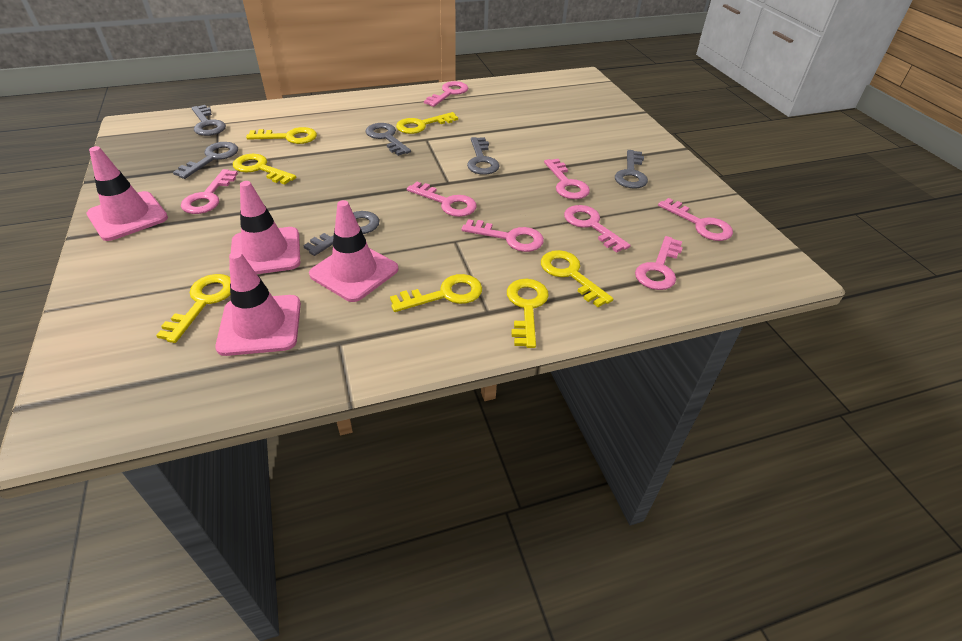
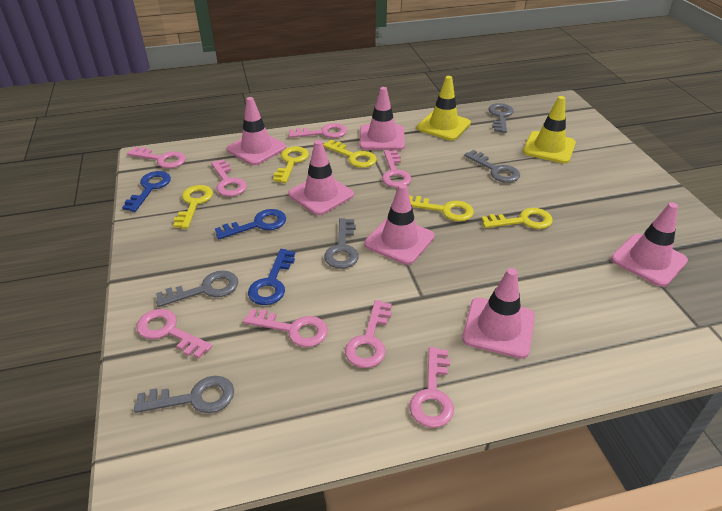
blue key: none = 0 -> [122,171,171,212] [215,209,286,239] [248,249,295,305] = 3
grey key: [173,142,238,179] [191,105,226,136] [303,211,380,256] [365,123,411,156] [467,137,500,175] [615,150,648,188] = 6 -> [134,376,234,413] [156,270,238,307] [324,218,359,269] [464,150,520,183] [488,103,514,133] = 5
pink traffic cone: [87,146,168,241] [215,251,301,356] [229,181,300,274] [309,200,398,302] = 4 -> [227,97,286,165] [288,140,354,215] [360,87,405,150] [364,184,435,265] [462,268,535,359] [611,202,688,287] = 6
yellow key: [156,274,231,343] [233,154,296,185] [246,127,317,144] [390,274,482,312] [396,112,458,134] [507,279,549,348] [541,250,613,307] = 7 -> [173,185,213,229] [273,146,309,183] [323,140,377,168] [409,196,474,221] [481,208,553,229] = 5
yellow traffic cone: none = 0 -> [417,76,471,140] [523,96,576,163] = 2

